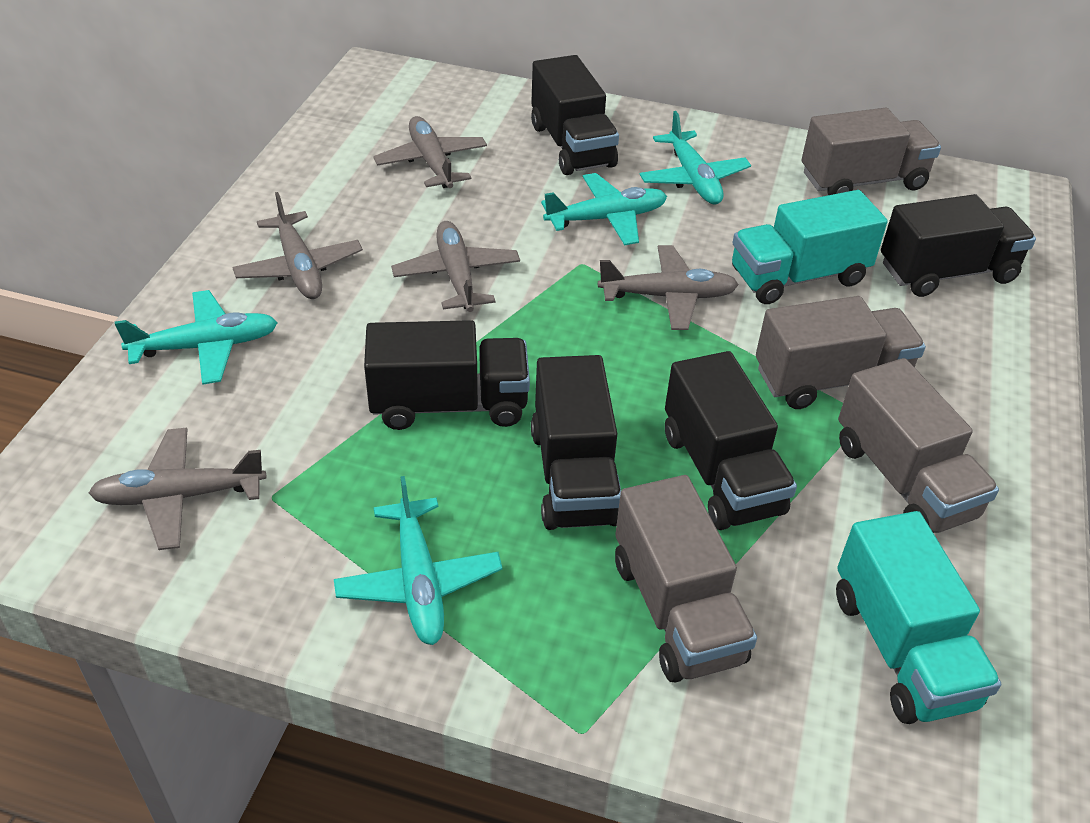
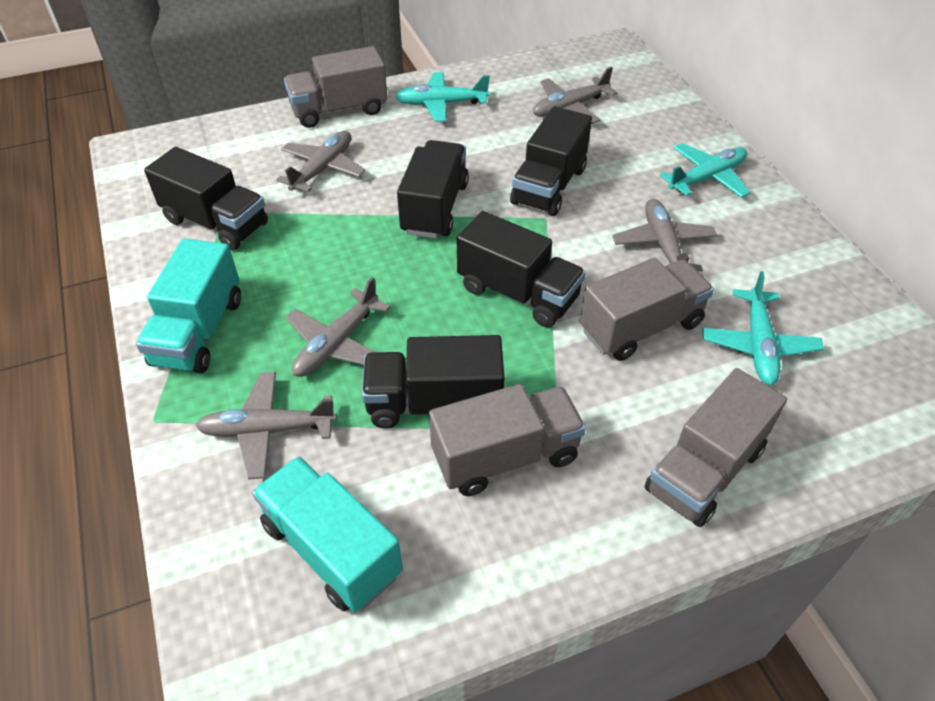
turquoise plane: [115,290,278,385] [334,476,503,645] [541,173,667,245] [639,111,751,205] = 4 -> [395,72,490,122] [660,143,750,198] [702,271,824,385] = 3

